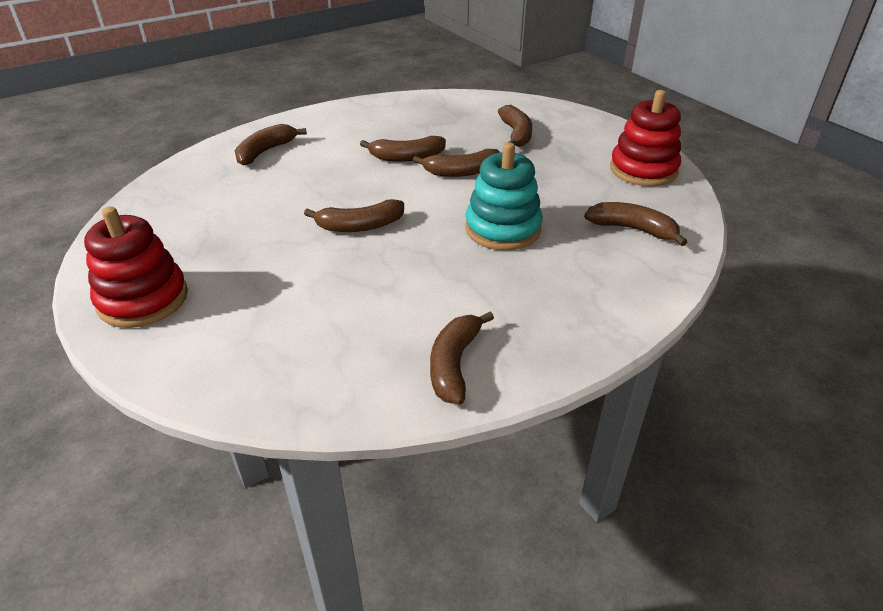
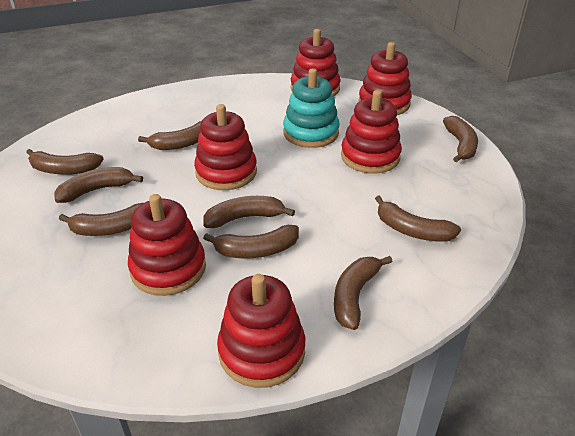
brown banana: [235,124,307,166] [304,199,404,232] [360,136,446,162] [413,149,500,177] [430,312,494,405] [498,105,532,147] [584,202,687,246] = 7 -> [26,149,103,175] [54,167,143,203] [59,203,143,236] [138,121,202,150] [203,196,295,228] [203,225,299,258] [334,256,392,330] [375,195,461,242] [443,116,478,162] = 9
red stacking toy: [84,206,188,328] [610,90,681,186] = 2 -> [128,194,206,296] [194,104,257,190] [217,274,305,388] [291,29,341,96] [341,90,402,174] [358,42,412,115] = 6

